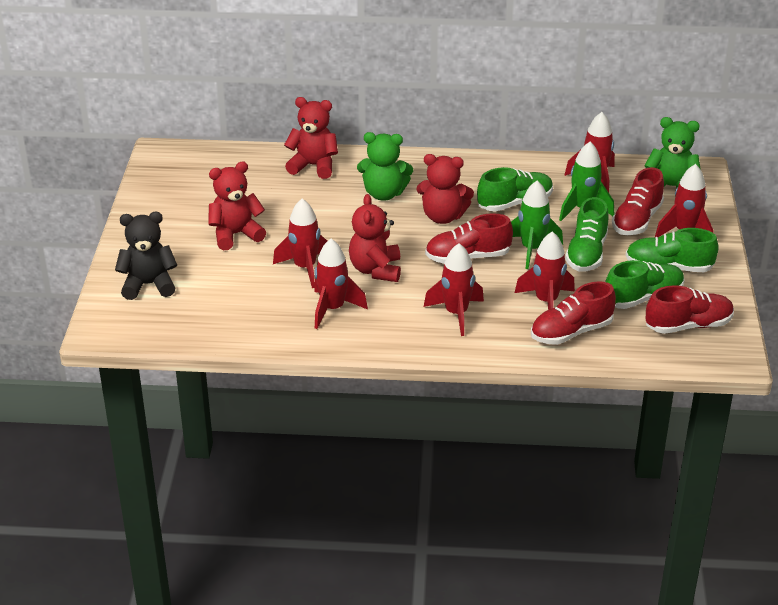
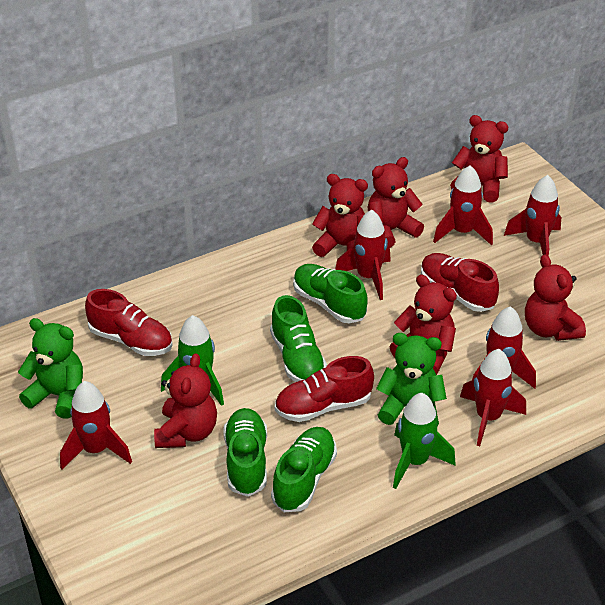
black teddy bear: [115,212,178,300] = 1 -> none = 0
red shoe: [425,213,513,264] [531,281,616,345] [612,167,664,235] [646,285,734,334] = 4 -> [85,289,173,356] [275,356,374,422] [421,253,499,312] = 3
red teddy bear: [208,161,266,250] [284,97,338,179] [349,194,401,282] [416,154,474,224] = 4 -> [154,353,217,448] [312,174,368,257] [368,157,424,248] [390,275,457,375] [450,115,509,203] [525,255,586,341] = 6

